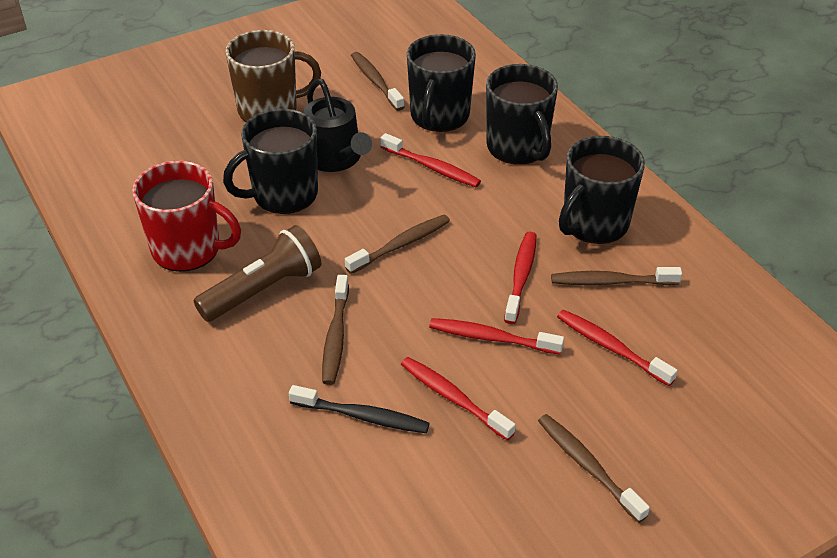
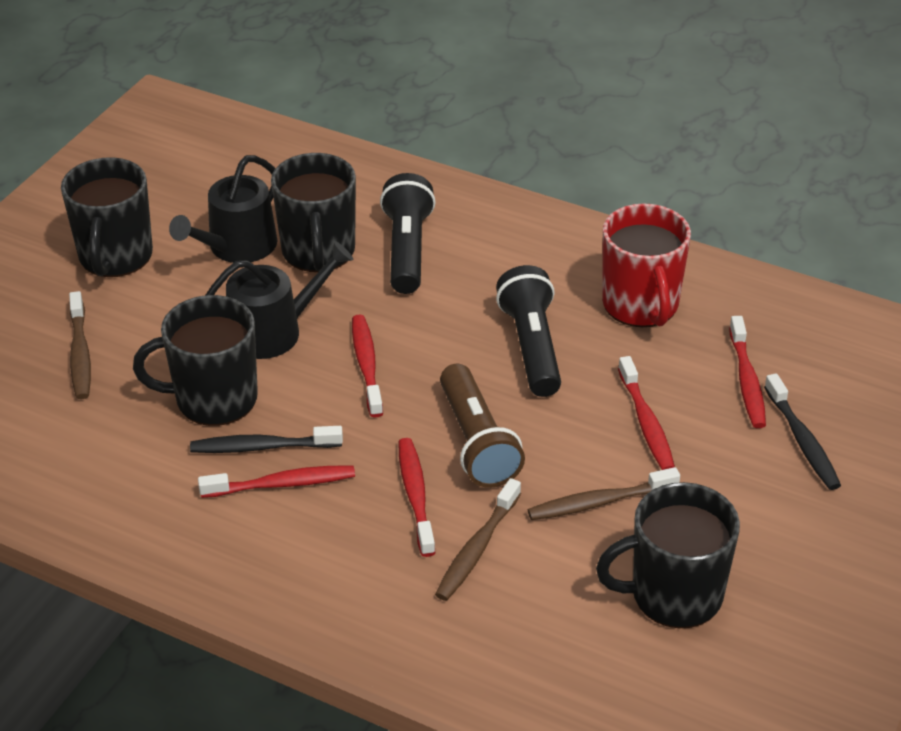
black flashlight: none = 0 -> [380,173,436,294] [496,265,561,397] = 2
black toothbrush: [289,385,430,433] = 1 -> [190,426,343,453] [764,373,841,490] = 2
black watering can: [303,79,372,172] = 1 -> [169,155,277,263] [206,241,354,359] = 2
brown mug: [226,30,321,122] = 1 -> none = 0
brown toothbrush: [322,275,349,385] [345,215,450,274] [351,52,404,111] [538,414,650,523] [551,267,682,285] = 5 -> [69,291,91,399] [435,478,521,601] [528,467,680,520] = 3

